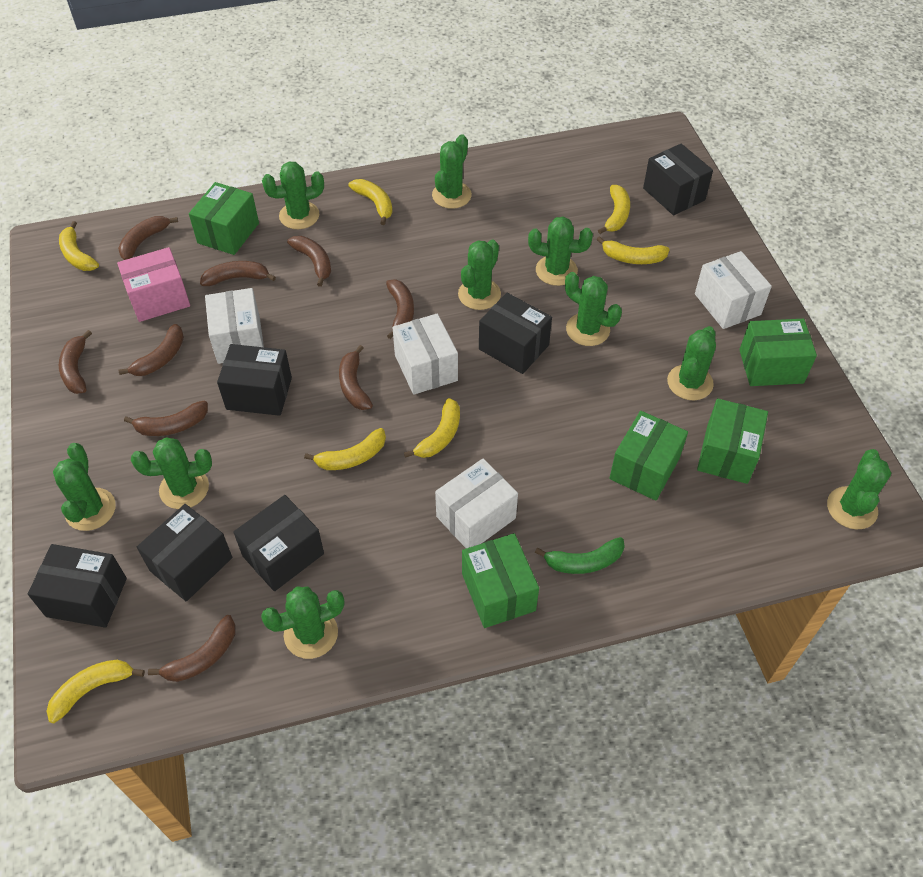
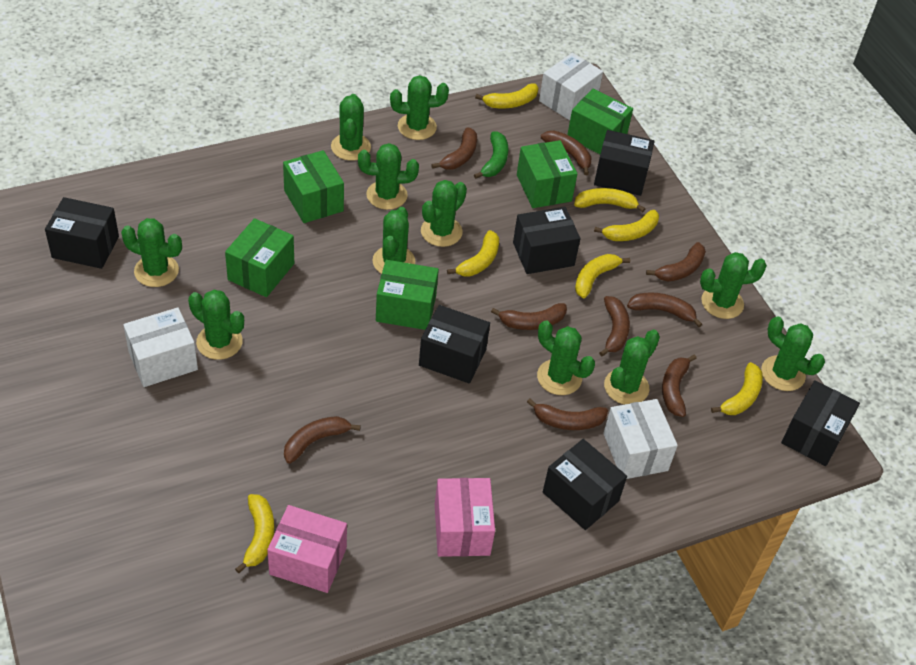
green cactus: [53,443,116,531] [131,437,212,509] [261,587,344,659] [262,162,324,229] [432,134,472,209] [458,240,501,310] [528,217,593,286] [565,272,622,346] [667,326,716,401] [827,449,891,530] = 10 -> [121,218,182,287] [188,290,244,360] [331,94,371,161] [358,143,419,210] [372,207,415,274] [390,75,449,140] [421,180,467,247] [537,320,595,395] [604,329,660,405] [700,252,767,319] [761,316,825,391] = 11
pink box: [117,247,190,322] = 1 -> [267,505,347,593] [435,478,495,557] = 2
white box: [205,288,264,364] [392,314,458,395] [435,458,518,548] [695,251,772,329] = 4 -> [123,307,198,387] [539,53,603,120] [603,399,678,479] = 3

